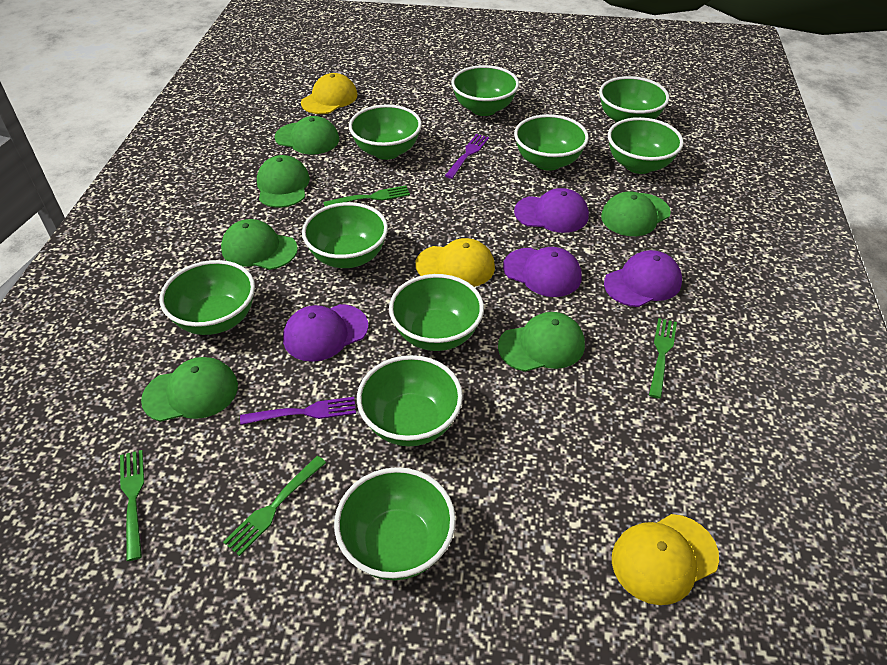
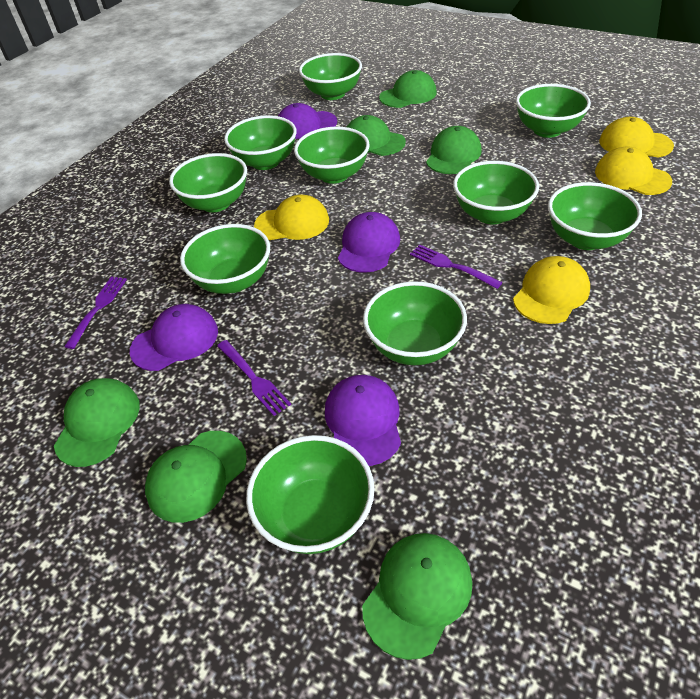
green fork: [120,450,144,561] [223,456,326,556] [323,185,410,206] [649,318,677,399] = 4 -> none = 0
purple fork: [240,397,356,425] [445,134,489,179] = 2 -> [64,277,127,349] [217,340,291,416] [410,245,503,289] = 3
yellow cap: [301,73,358,114] [416,238,495,287] [612,514,719,605] = 3 -> [254,195,329,240] [513,256,590,324] [595,146,672,195] [599,117,674,158] = 4

